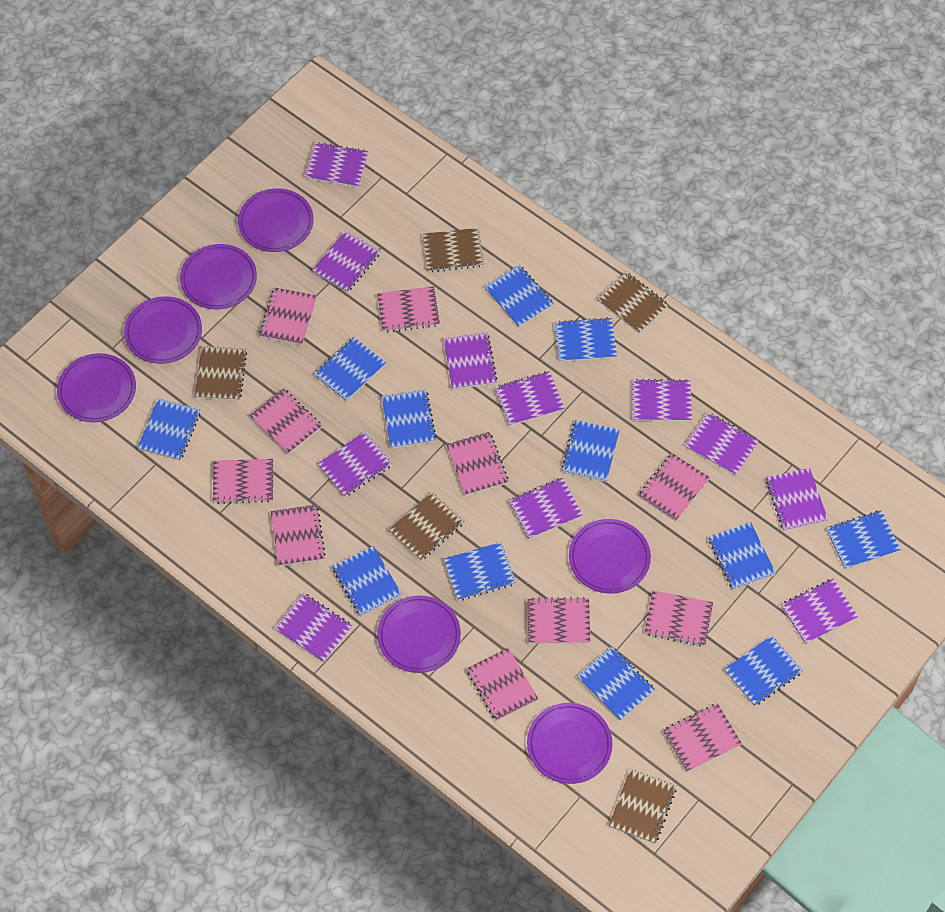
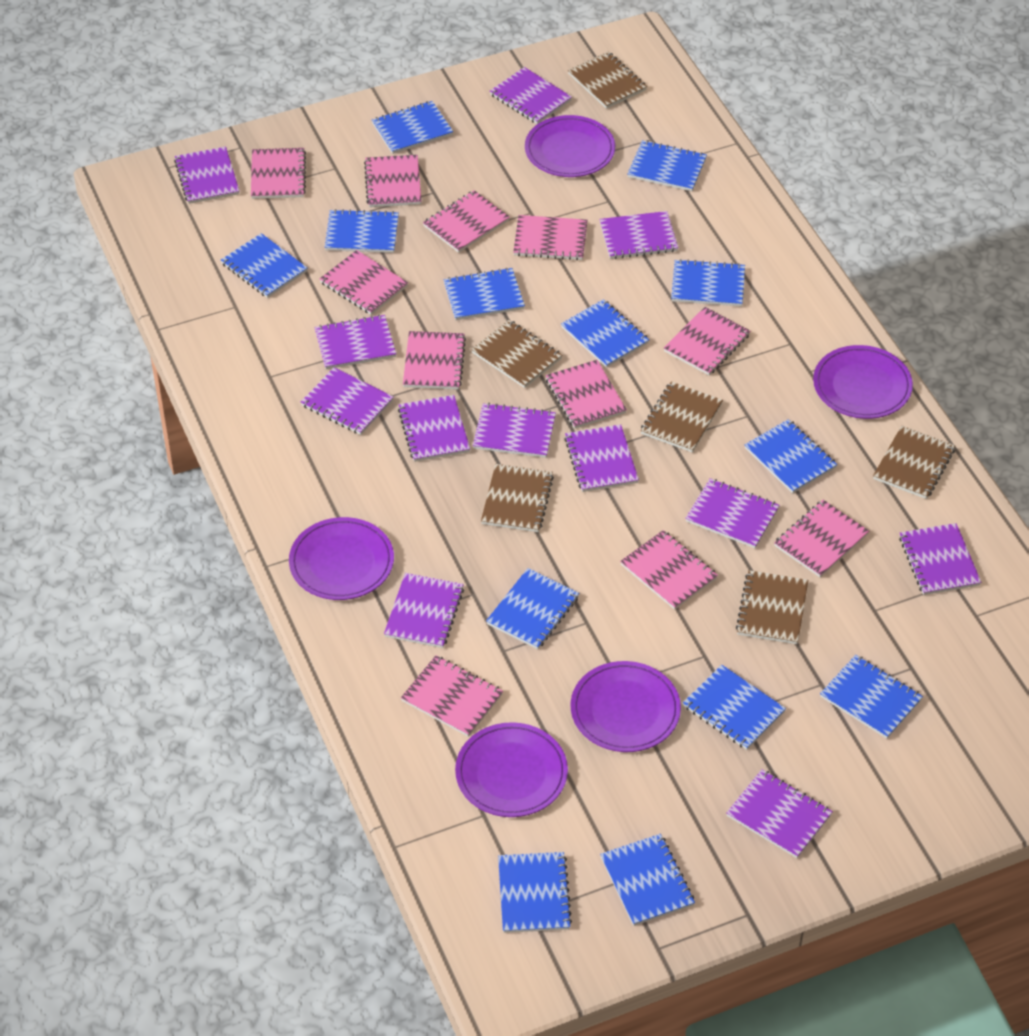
blue notebook: [137,398,201,461] [314,337,386,402] [332,546,402,616] [381,389,437,449] [444,542,516,601] [485,265,554,327] [555,317,617,362] [561,420,619,482] [577,647,655,720] [708,522,776,590] [724,635,803,706] [826,510,901,569] = 12 -> [221,233,308,298] [325,209,399,253] [372,101,453,154] [443,268,525,320] [486,568,579,649] [498,852,572,933] [561,299,649,368] [600,834,695,926] [627,140,707,191] [671,259,745,307] [683,665,786,750] [744,419,837,493] [820,655,923,739] = 13
brown notebook: [195,346,247,401] [389,492,464,560] [423,228,484,272] [597,272,669,334] [609,768,677,844] = 5 -> [471,320,562,388] [481,464,554,532] [568,52,647,109] [641,381,723,453] [736,570,808,644] [873,426,955,499] = 6
purple notebook: [275,593,352,662] [305,142,368,188] [312,231,380,293] [318,432,392,497] [444,332,497,389] [495,371,565,426] [509,478,583,539] [632,379,692,421] [685,412,759,476] [766,468,828,531] [781,579,858,644] = 11 -> [174,147,239,204] [301,367,394,435] [314,314,397,369] [384,573,464,648] [398,395,470,462] [473,403,556,458] [490,67,572,124] [564,424,639,492] [600,211,678,259] [685,478,780,548] [726,769,833,858] [899,523,982,595] = 12
purple plate: [57,353,136,422] [124,296,202,364] [180,244,257,309] [238,188,314,252] [377,595,461,673] [527,703,613,784] [569,519,651,594] = 7 -> [289,517,394,600] [455,722,568,817] [525,115,615,177] [570,661,681,752] [813,345,913,419] = 5

